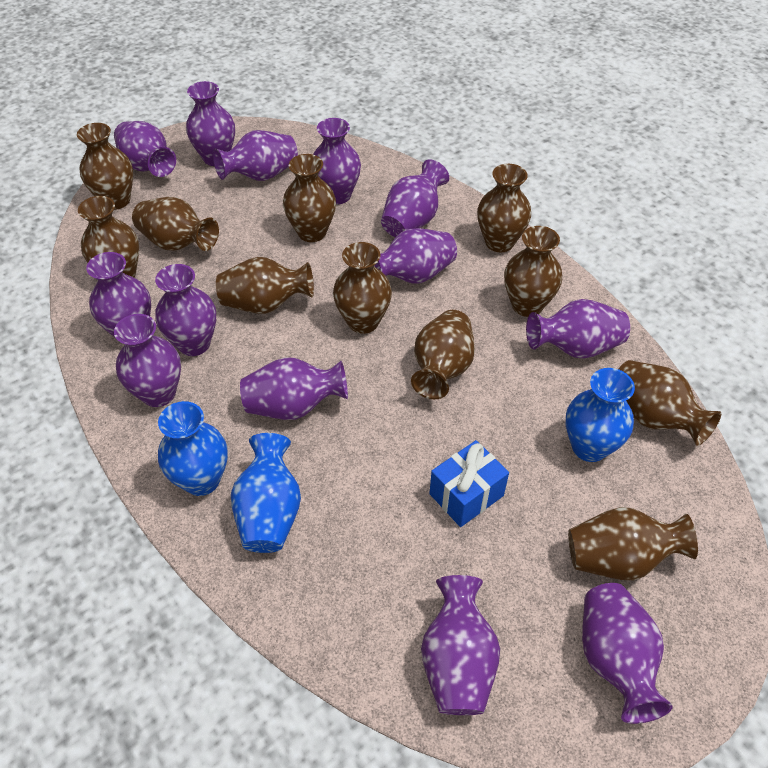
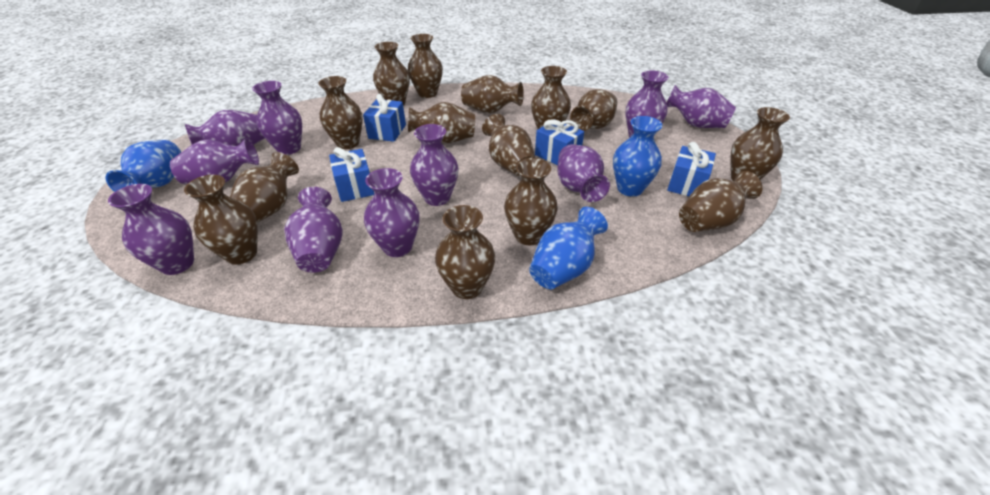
blue gift: [429,440,509,527] = 1 -> [329,147,374,202] [363,94,406,142] [535,119,584,165] [667,142,716,196] = 4
brown vase: [77,123,133,210] [78,196,139,278] [132,197,219,251] [216,257,314,314] [283,154,336,242] [333,242,392,334] [411,310,475,399] [477,164,531,252] [504,226,562,317] [568,507,698,580] [618,360,721,446] = 11 -> [184,175,258,265] [230,152,299,223] [318,76,363,149] [373,42,410,105] [408,34,443,98] [408,102,475,143] [435,205,495,299] [461,75,524,113] [482,114,535,176] [504,158,558,245] [531,66,571,130] [570,89,617,131] [679,171,762,232] [730,107,790,181] = 14
purple vase: [86,252,151,337] [114,121,176,177] [114,314,181,407] [155,264,216,356] [186,81,235,166] [213,130,298,181] [240,357,348,420] [313,118,361,205] [375,228,457,284] [381,159,449,237] [421,575,500,715] [526,299,630,359] [582,583,673,724] = 13 -> [108,184,194,275] [170,138,259,184] [185,110,265,146] [252,81,302,155] [284,187,343,273] [364,168,420,257] [410,124,459,206] [557,144,610,202] [625,70,669,138] [667,85,736,128] = 10

